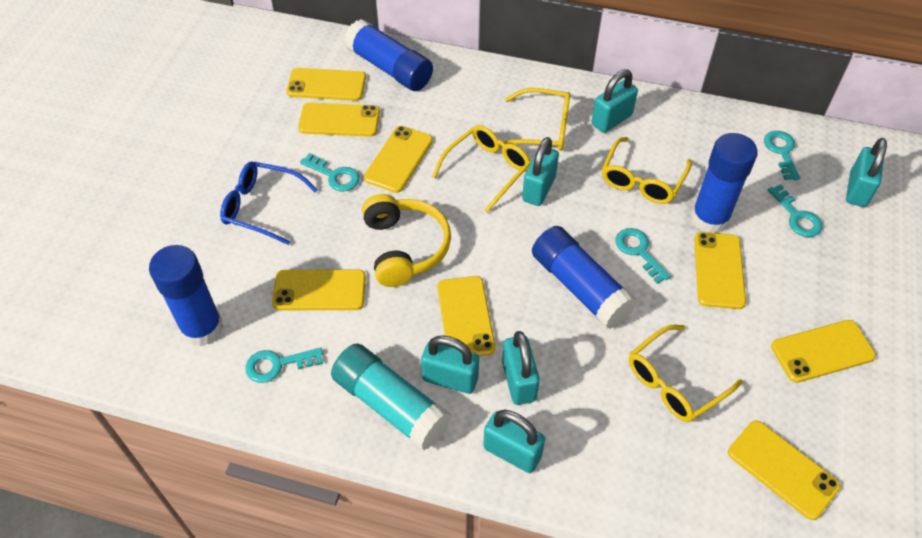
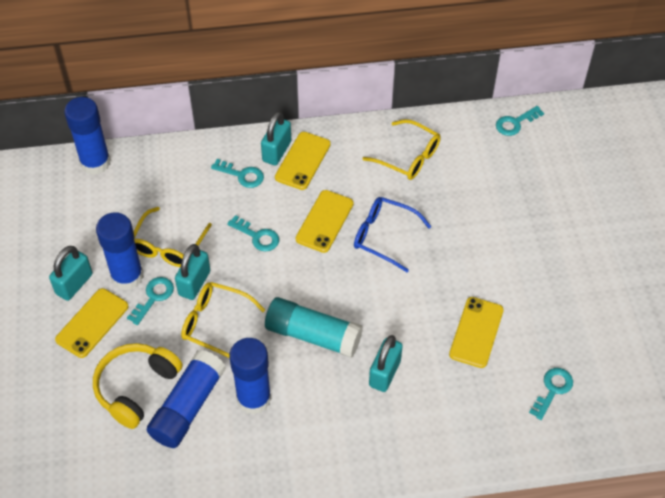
turquoise padlock: [421,335,479,394] [483,409,545,473] [502,331,540,405] [522,137,559,206] [591,69,638,133] [846,138,887,207] = 6 -> [49,246,92,301] [175,244,210,300] [261,111,291,165] [369,335,403,392] = 4
yellow glasses: [432,125,531,213] [500,88,570,151] [602,137,692,204] [629,325,743,422] = 4 -> [134,207,212,267] [181,282,265,358] [363,119,441,180] = 3
yellow phone: [272,270,366,310] [286,68,366,101] [298,102,380,137] [364,126,433,193] [437,276,495,357] [694,232,746,309] [728,420,841,520] [771,320,876,383] = 8 -> [55,288,128,358] [275,132,331,190] [296,190,354,253] [449,297,504,368] = 4

